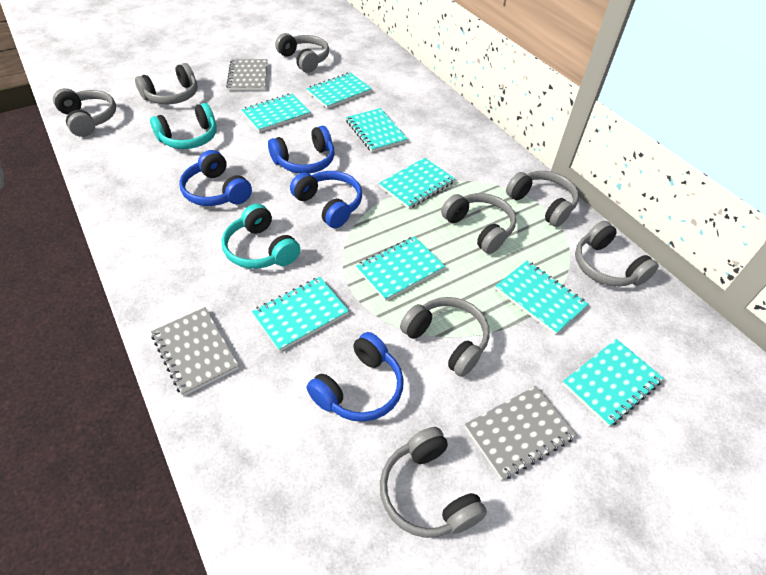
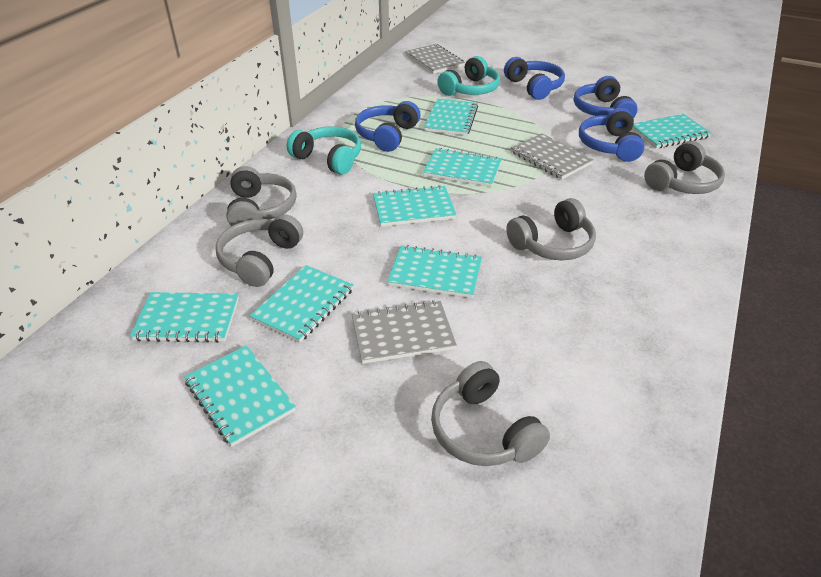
grey headphones: [53,88,116,137] [135,63,198,104] [275,33,329,73] [380,427,487,538] [400,297,490,377] [441,193,516,254] [506,171,579,227] [575,221,659,287] = 8 -> [215,214,303,287] [226,166,297,226] [431,361,550,466] [506,198,596,260] [644,141,725,194] = 5

